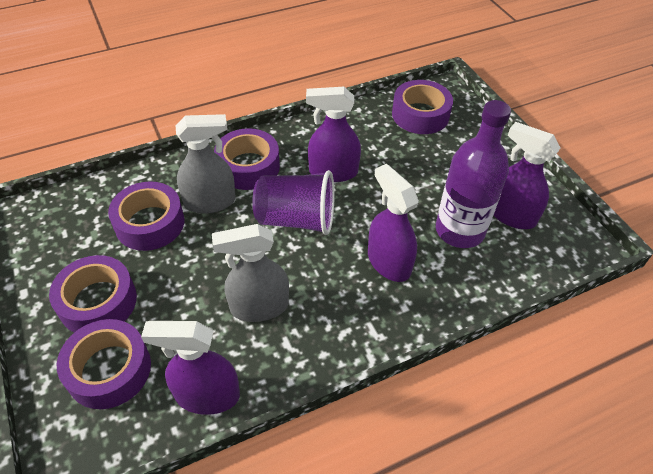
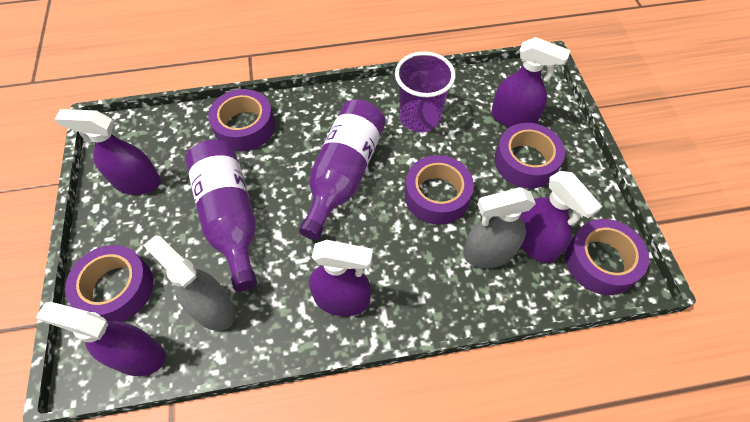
purple bottle: [436,100,511,248] = 1 -> [185,140,257,292] [299,100,385,240] = 2
purple spray bottle: [141,321,240,415] [306,87,361,182] [368,164,419,282] [493,122,560,229] = 4 -> [36,302,165,376] [54,109,161,195] [309,240,373,316] [491,37,570,127] [519,171,602,263] = 5

